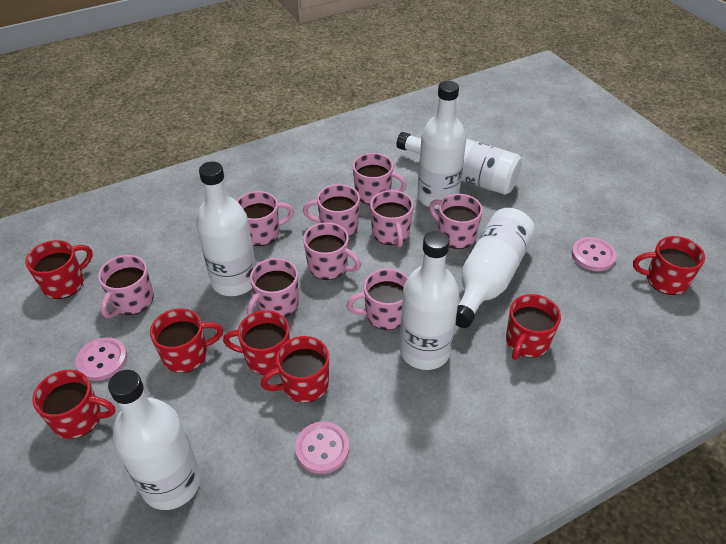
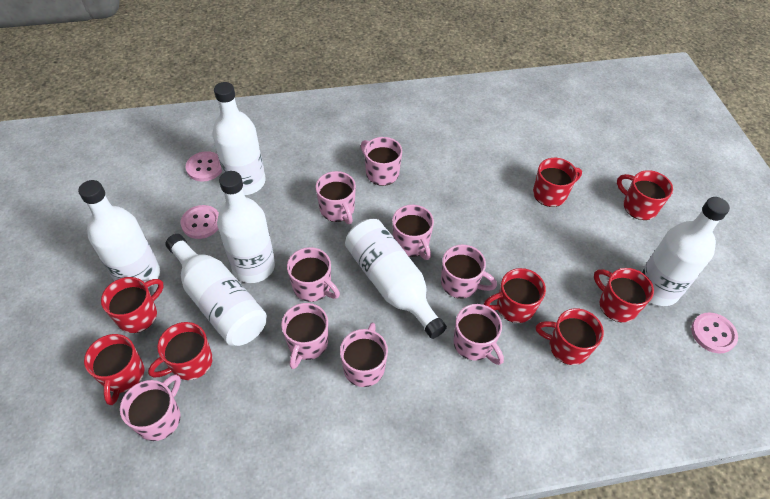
red mug: [25,240,93,299] [32,370,115,439] [150,308,223,373] [223,310,290,375] [261,336,329,403] [506,294,561,360] [633,236,705,295] = 7 -> [84,334,145,405] [101,277,163,333] [148,322,213,380] [484,268,546,323] [533,158,582,207] [536,308,604,365] [594,268,654,322] [617,170,673,220] = 8

